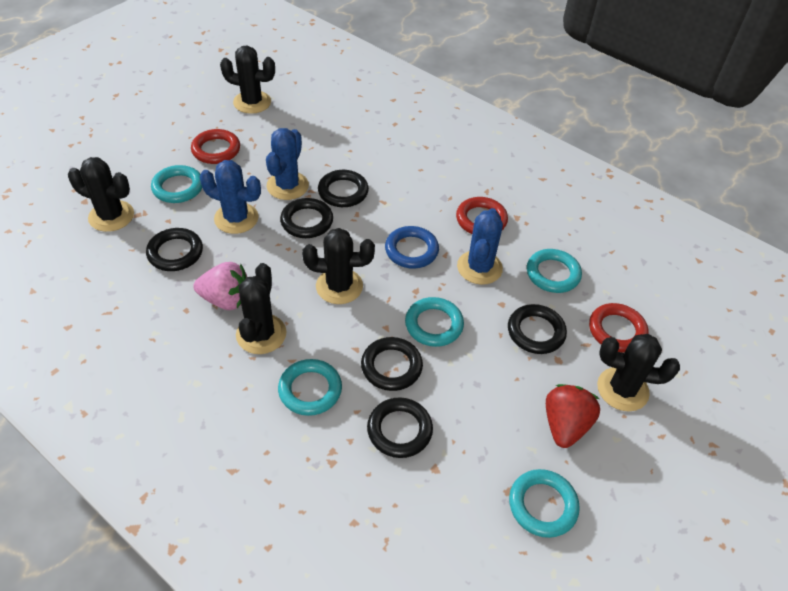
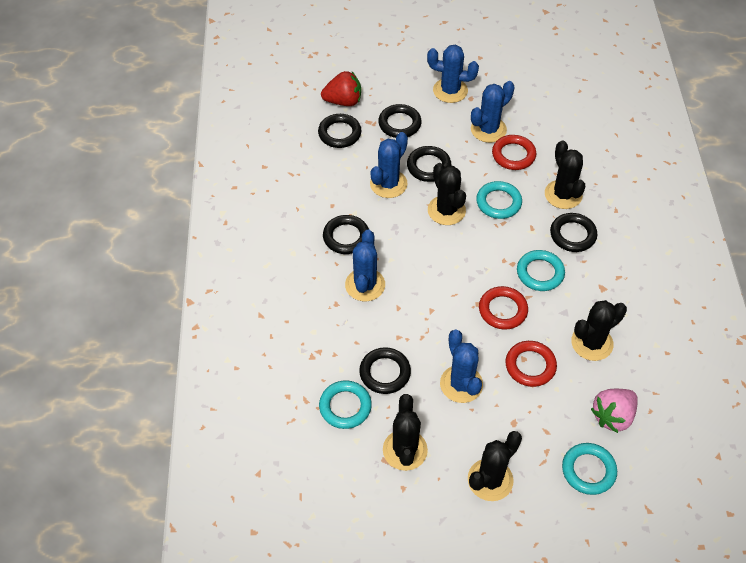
blue cactus: [200,160,261,234] [266,128,309,200] [457,208,503,285] = 3 -> [345,229,385,301] [370,132,408,198] [427,45,479,103] [440,330,483,403] [471,81,515,143] = 5
blue ring: [385,226,439,269] = 1 -> none = 0
turquoise ring: [151,165,202,203] [278,359,342,416] [405,297,464,347] [509,469,580,538] [527,249,582,293] = 5 -> [319,381,372,429] [476,181,522,219] [517,250,565,291] [562,443,617,495] = 4

